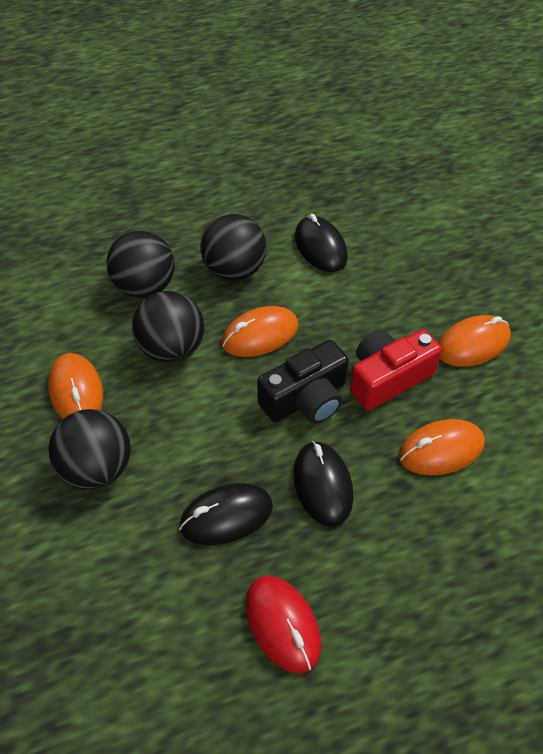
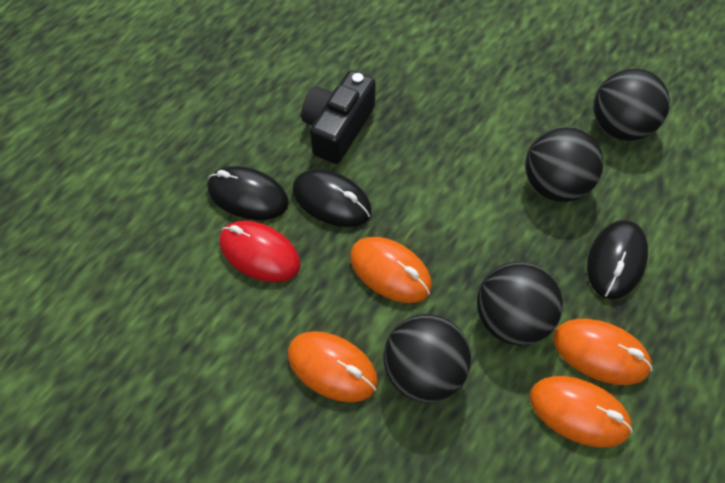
red camera: [350,329,442,410] = 1 -> none = 0

